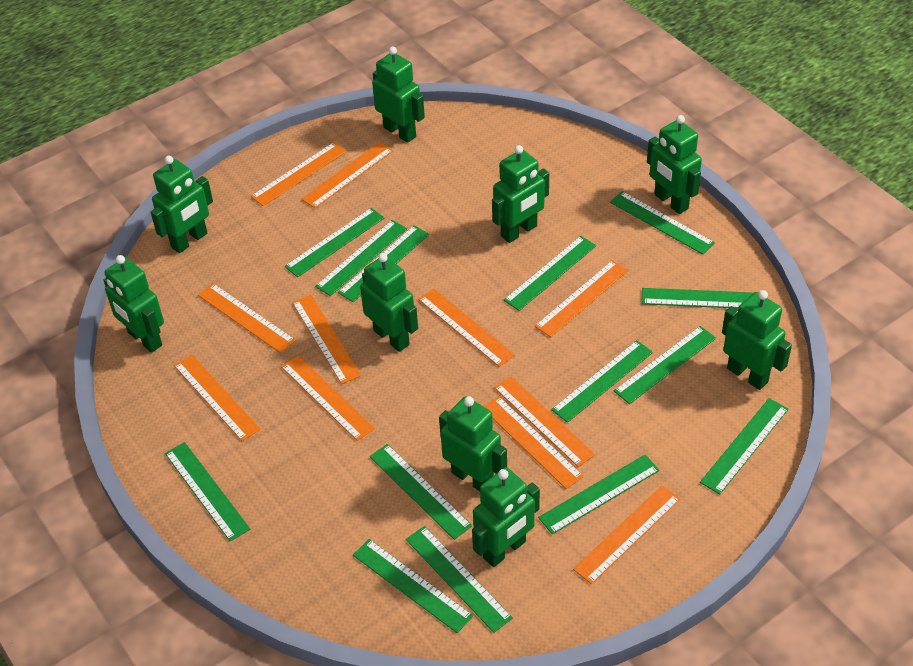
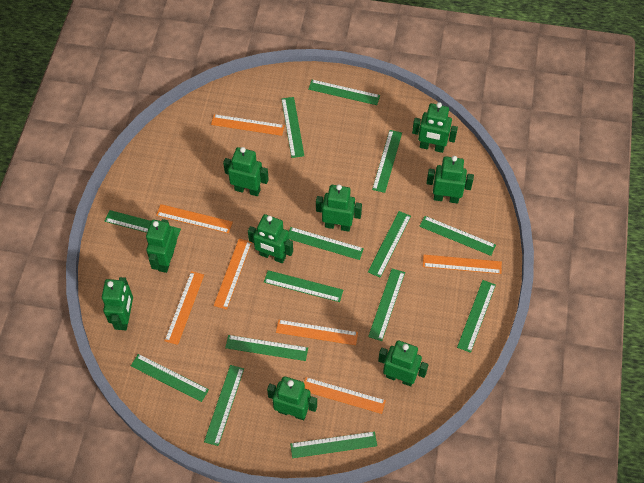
orange ruler: [174,355,261,441] [198,283,296,353] [251,142,347,206] [281,355,375,441] [292,295,361,384] [301,142,393,208] [418,289,515,367] [483,396,584,489] [494,376,595,467] [535,260,628,337] [573,485,680,584] = 11 -> [156,204,233,233] [164,271,204,345] [211,114,285,136] [214,239,252,309] [276,320,358,345] [304,377,386,414] [423,255,502,274] = 7

